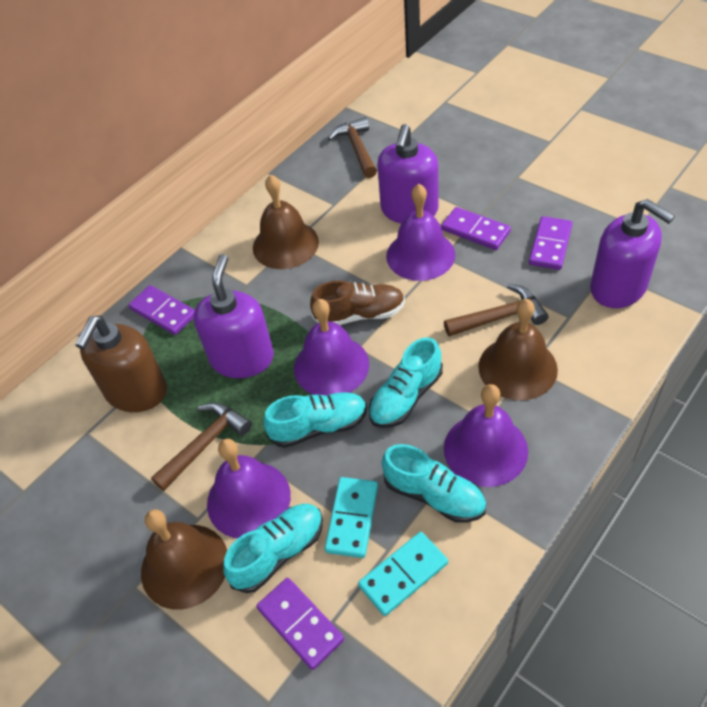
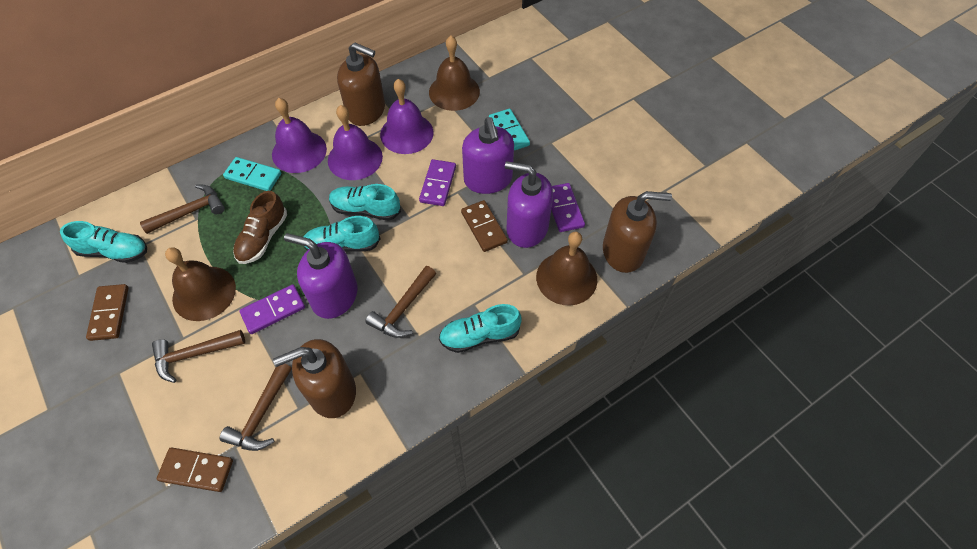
brown domino: none = 0 -> [86,284,129,341] [157,448,233,492] [461,200,508,252] = 3
brown hammer: [151,403,252,491] [328,117,377,178] [444,284,548,337] = 3 -> [140,184,225,234] [152,330,245,383] [220,364,292,451] [365,266,436,338] = 4
brown soap dispenser: [76,315,167,412] = 1 -> [273,339,356,418] [337,42,385,126] [603,191,672,273] = 3
purple bell: [207,439,291,538] [294,299,369,396] [386,184,455,281] [444,384,528,487] = 4 -> [272,98,327,173] [328,105,383,180] [380,79,434,154] = 3
purple domino: [129,285,195,335] [256,578,344,670] [441,207,511,250] [529,216,573,270] = 4 -> [239,284,305,334] [419,159,456,206] [551,183,585,232] = 3

